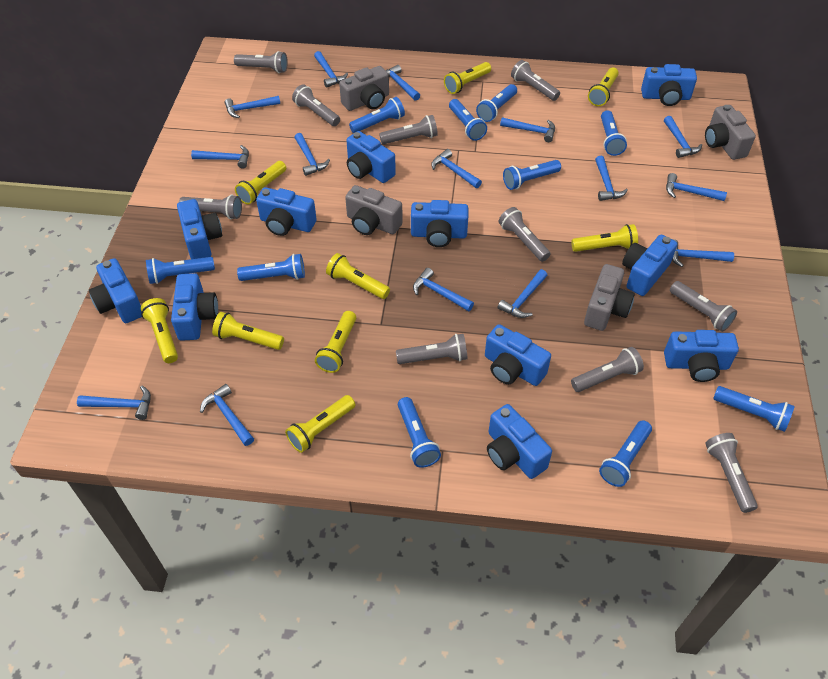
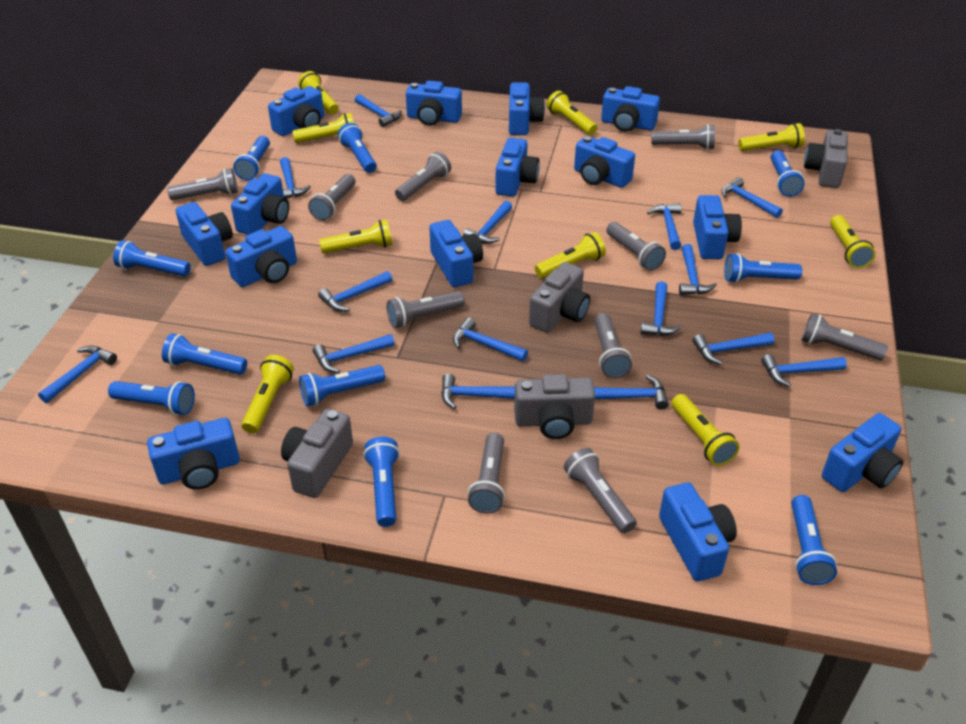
blue camera: [89,258,142,323] [171,273,218,341] [177,199,222,259] [256,187,317,236] [346,131,396,183] [411,200,469,247] [485,324,551,386] [487,404,552,479] [622,235,677,296] [641,64,697,106] [664,330,739,382] = 11 -> [147,418,240,490] [176,202,233,266] [225,226,297,287] [231,173,289,235] [268,86,324,136] [406,81,462,126] [429,220,483,287] [495,138,540,197] [509,82,545,135] [574,136,635,188] [601,86,660,132] [659,482,737,581] [693,195,742,259] [822,413,903,492] = 14

